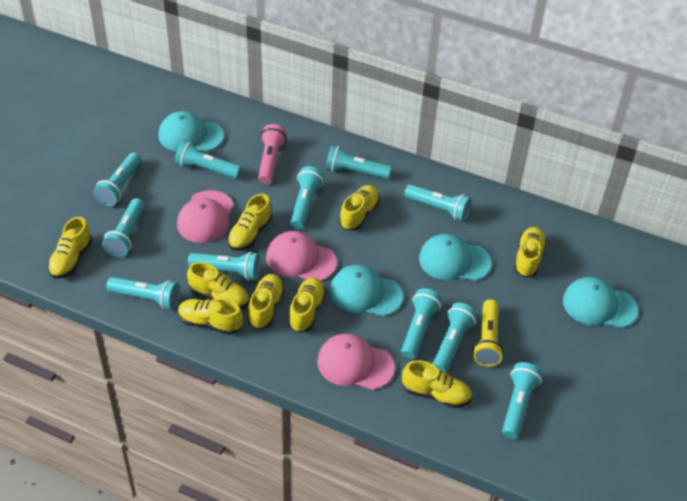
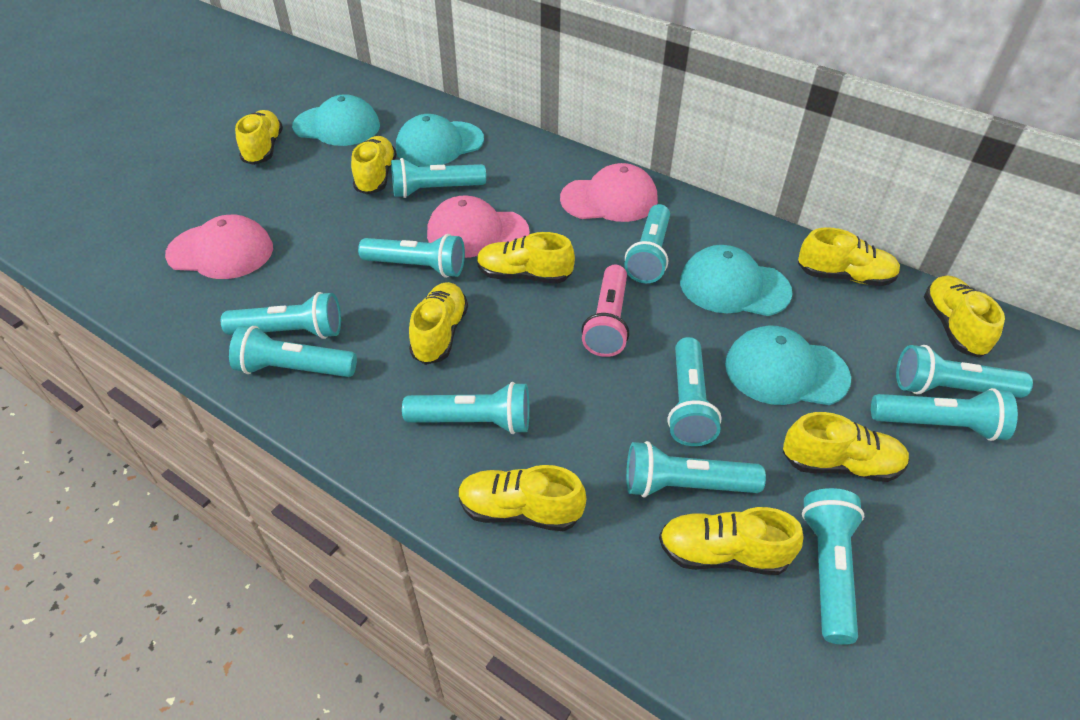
yellow flashlight: [473,299,504,367] = 1 -> none = 0

